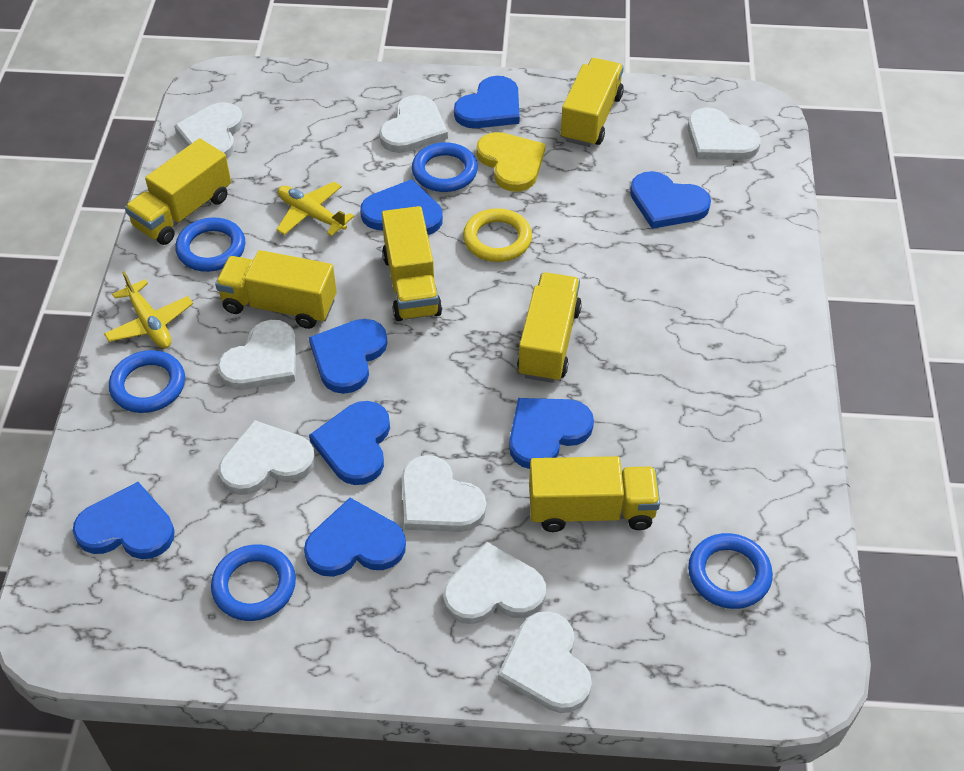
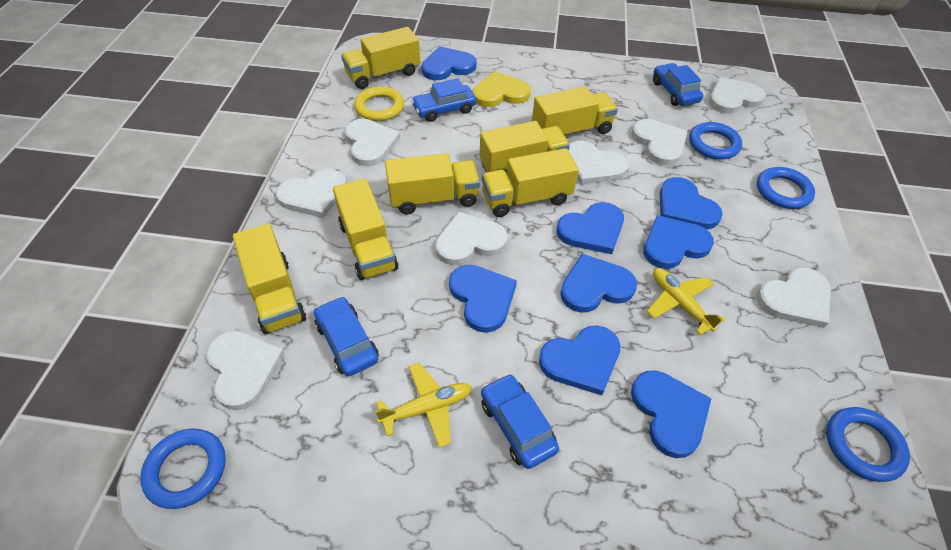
blue car: none = 0 -> [314,296,379,377] [411,78,476,122] [481,374,559,469] [653,63,703,106] = 4
blue ring: [109,350,185,413] [175,218,245,272] [211,544,296,621] [412,142,478,192] [688,533,773,609] = 5 -> [140,429,226,509] [689,122,742,160] [757,167,815,209] [827,407,910,482] = 4
yellow truck: [125,138,231,245] [215,250,337,329] [382,206,442,321] [517,272,582,383] [529,456,660,532] [561,58,624,147] = 6 -> [233,223,306,334] [333,179,398,280] [341,27,420,89] [385,153,480,214] [480,121,570,173] [482,148,579,217] [532,87,618,135] = 7

